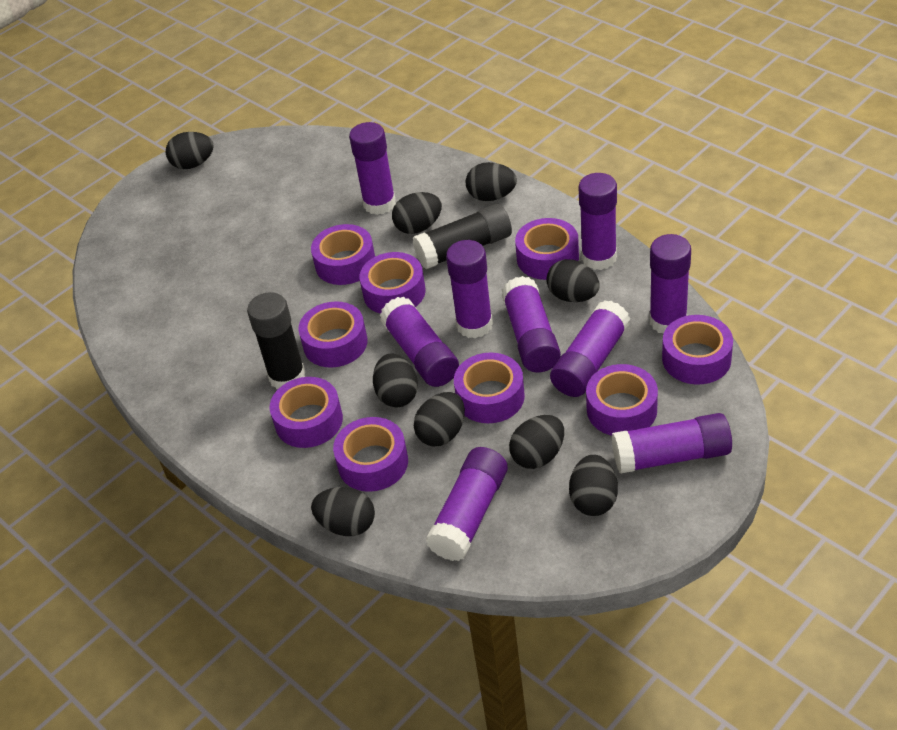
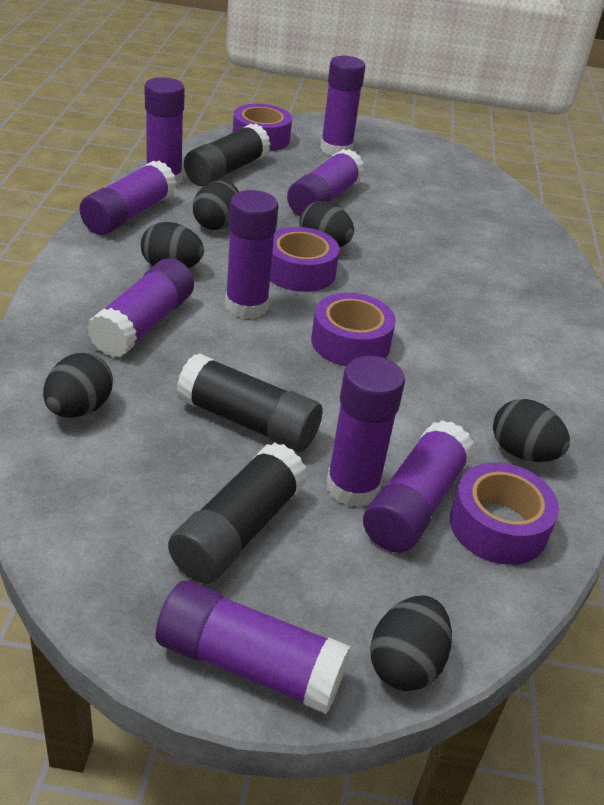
black egg: [166,132,214,169] [311,487,375,536] [373,353,418,407] [392,192,442,234] [414,392,465,446] [466,162,517,201] [509,415,564,469] [546,259,600,302] [569,455,618,516] = 9 -> [43,353,113,418] [141,222,204,268] [193,180,239,230] [299,201,354,247] [370,596,452,691] [493,399,570,462] = 6
black glue stick: [247,292,305,389] [413,204,512,269] = 2 -> [168,442,308,584] [176,353,323,452] [184,124,270,186] = 3
purple tape: [270,377,343,448] [298,301,367,368] [311,224,375,285] [333,417,408,492] [359,252,426,314] [454,352,525,423] [515,218,579,280] [586,364,658,436] [662,315,733,385] = 9 -> [233,104,292,151] [270,227,340,292] [311,293,396,366] [450,462,559,565] = 4

